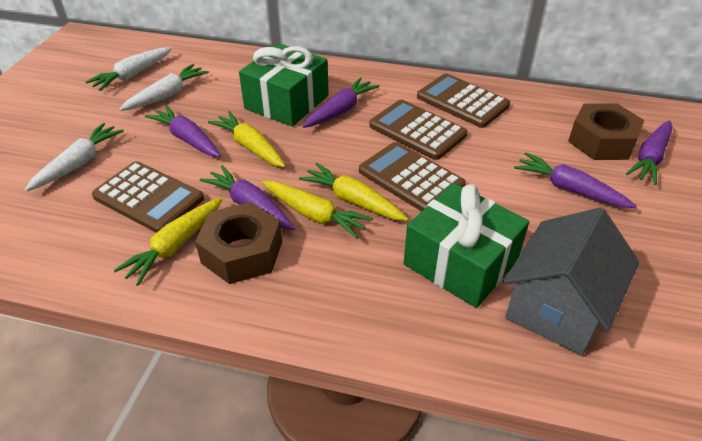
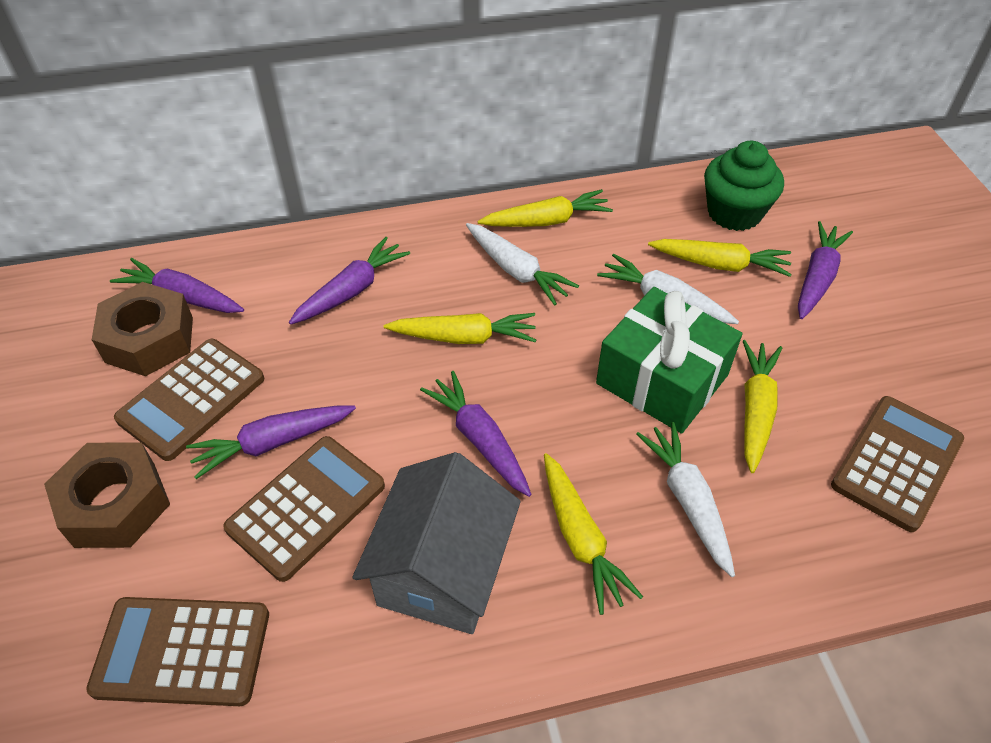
green cupcake: none = 0 -> [704,141,784,231] = 1
green gift: [239,44,329,127] [404,183,529,308] = 2 -> [596,287,743,434] = 1
yellow carrot: [114,197,222,286] [208,111,286,168] [262,181,373,239] [299,163,408,221] = 4 -> [384,313,536,344] [477,189,613,227] [544,453,643,615] [648,239,792,277] [743,340,782,473] = 5

